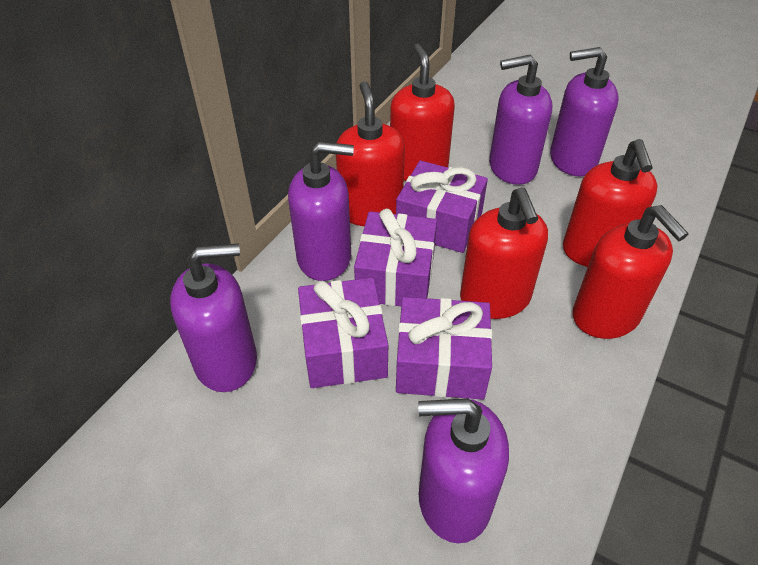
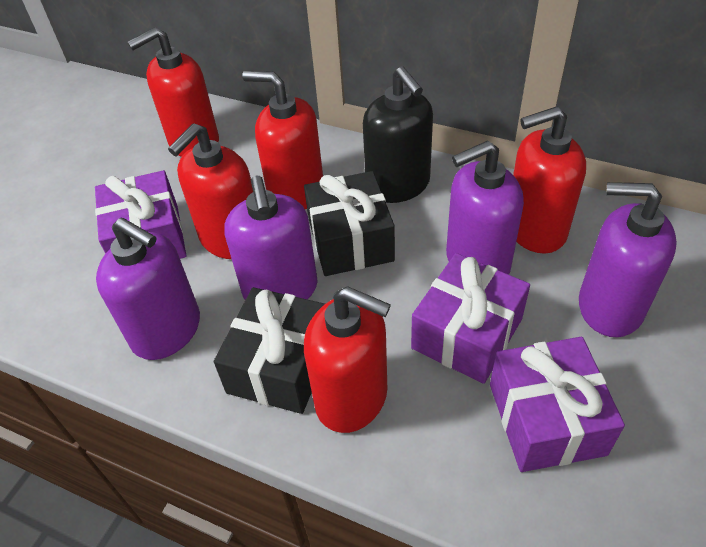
black gift: none = 0 -> [214,287,325,414] [304,171,395,276] = 2
black soap dispenser: none = 0 -> [363,66,433,203] = 1
purple gift: [298,278,388,388] [354,209,437,306] [396,161,488,253] [396,297,492,400] = 4 -> [95,170,187,259] [411,253,530,384] [490,337,625,472] = 3
purple soap dispenser: [170,243,257,392] [288,142,354,281] [418,398,509,543] [489,55,552,185] [550,47,619,176] = 5 -> [96,218,200,360] [224,176,318,300] [446,140,524,275] [579,182,677,337] = 4

